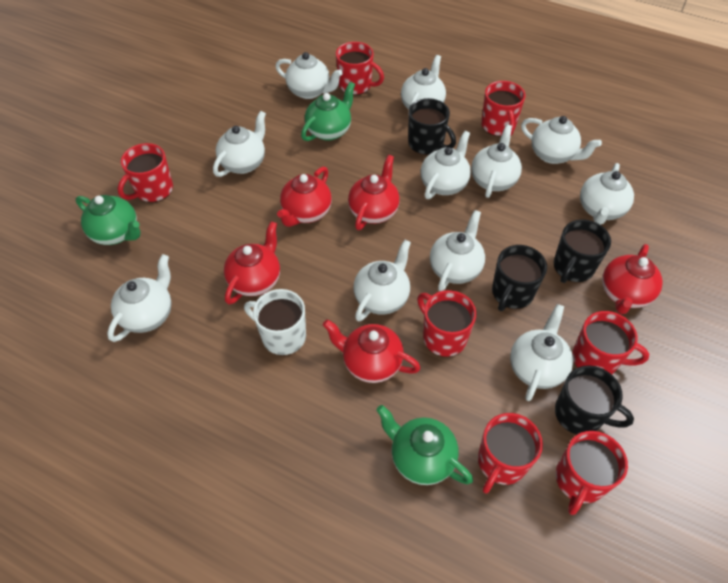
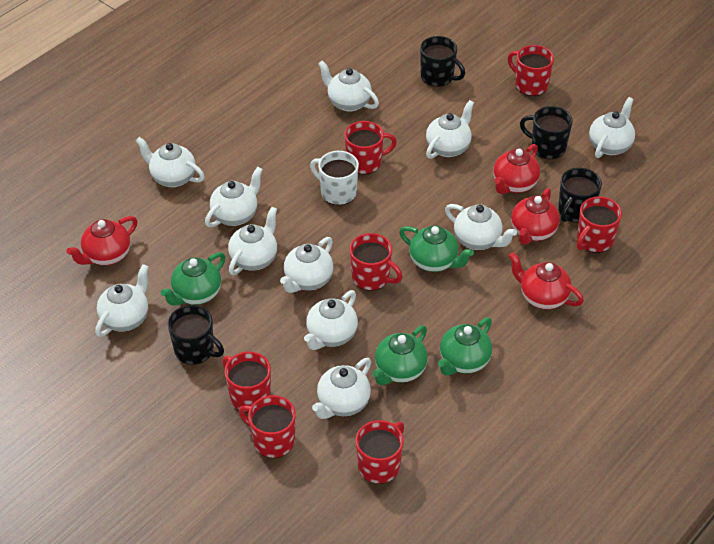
green teapot: [75,195,140,245] [301,81,355,141] [376,405,473,485] = 3 -> [161,252,225,306] [372,325,428,385] [399,226,474,272] [438,317,492,375] = 4
red teapot: [224,221,280,305] [277,167,332,227] [323,320,421,383] [348,155,400,230] [602,244,663,314] = 5 -> [66,216,137,265] [493,144,540,194] [508,252,584,309] [511,188,560,245] = 4

